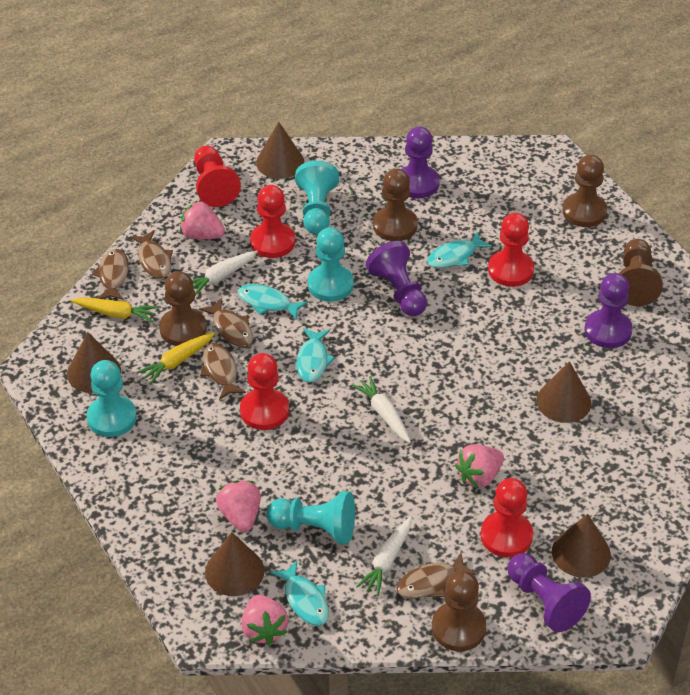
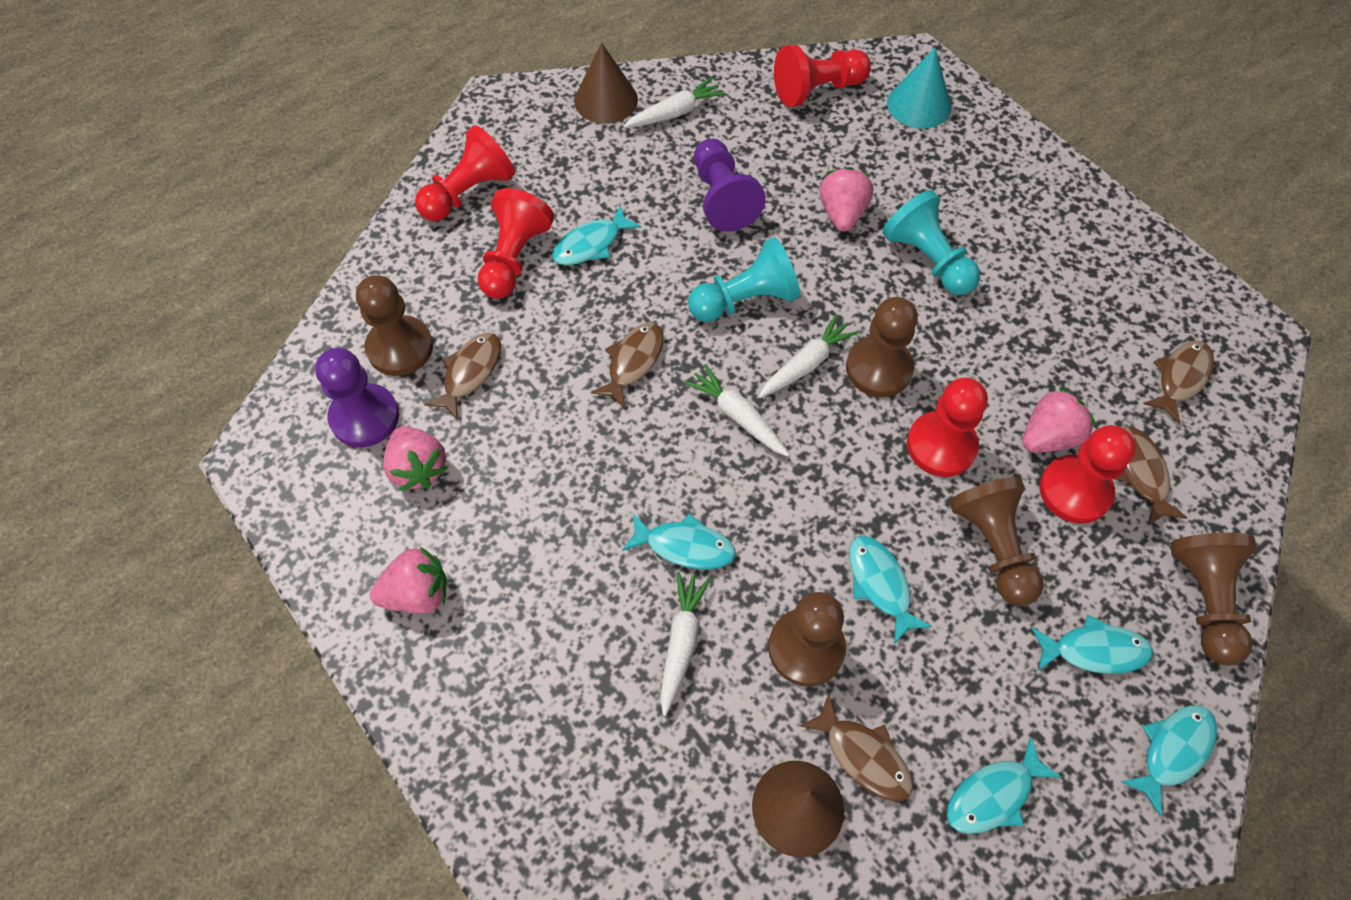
brown cone: [67,332,121,393] [205,532,265,596] [256,122,304,179] [536,361,591,423] [552,514,611,578] = 5 -> [574,43,638,124] [752,761,844,857] = 2
purple pawn: [366,241,427,316] [402,127,440,198] [508,553,591,632] [585,273,632,348] = 4 -> [315,348,399,448] [694,139,766,232] = 2
turquoise cone: none = 0 -> [887,48,951,129] = 1
turquoise fish: [238,284,308,320] [271,561,329,626] [296,328,335,383] [427,232,492,268] = 4 -> [552,205,641,265] [622,513,736,569] [849,535,932,644] [947,737,1061,834] [1032,615,1153,674] [1121,705,1217,817] = 6
turquoise pawn: [87,360,137,437] [266,491,355,544] [295,161,339,234] [308,227,354,301] = 4 -> [688,237,800,322] [882,190,980,295] = 2
white carrot: [192,250,258,296] [352,376,411,443] [356,517,411,596] = 3 -> [624,77,725,128] [660,572,711,716] [684,364,790,457] [758,314,859,398] = 4
yellow carrot: [71,297,159,322] [137,332,215,385] = 2 -> none = 0

